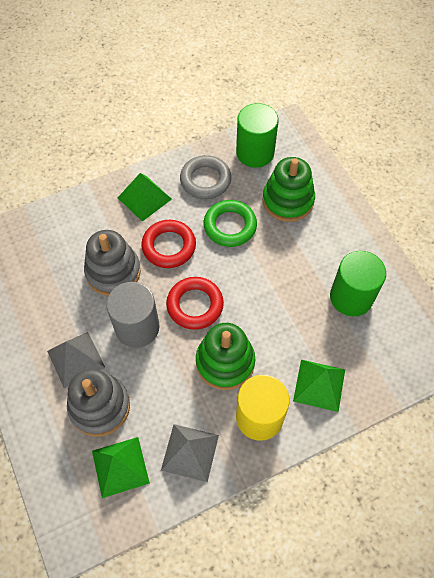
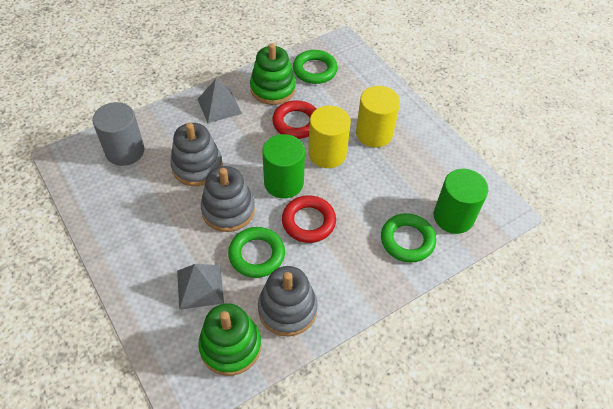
green pyramid: [92,437,150,498] [118,173,172,222] [293,360,345,412] = 3 -> none = 0
green ring: [204,200,257,247] = 1 -> [228,227,285,278] [293,50,338,84] [381,213,436,262] = 3
grey ring: [180,155,231,199] = 1 -> none = 0
grey stacking toy: [67,369,130,437] [84,230,141,296] = 2 -> [170,123,223,186] [201,166,255,232] [258,266,318,336] = 3
yellow cylinder: [236,375,290,441] = 1 -> [308,106,351,168] [356,86,400,147] = 2

